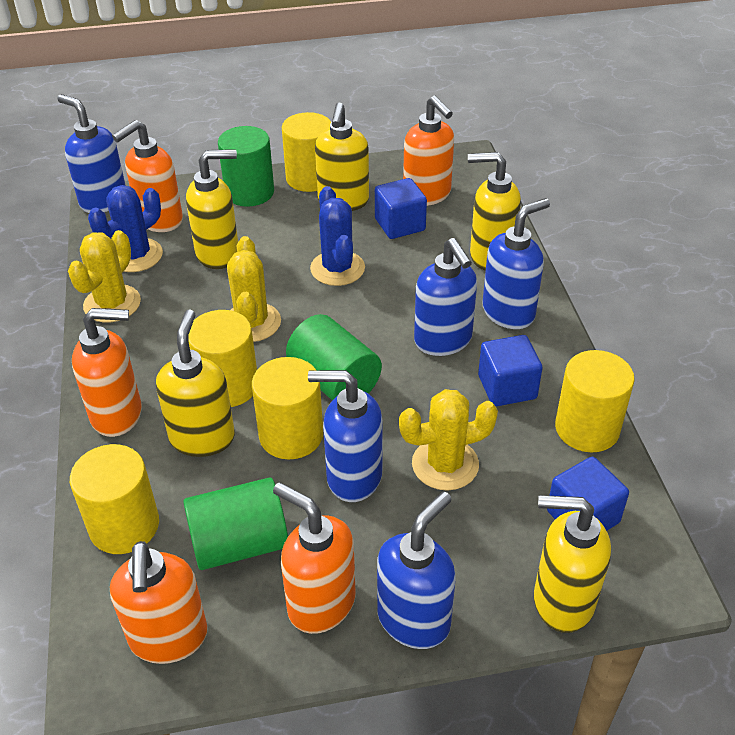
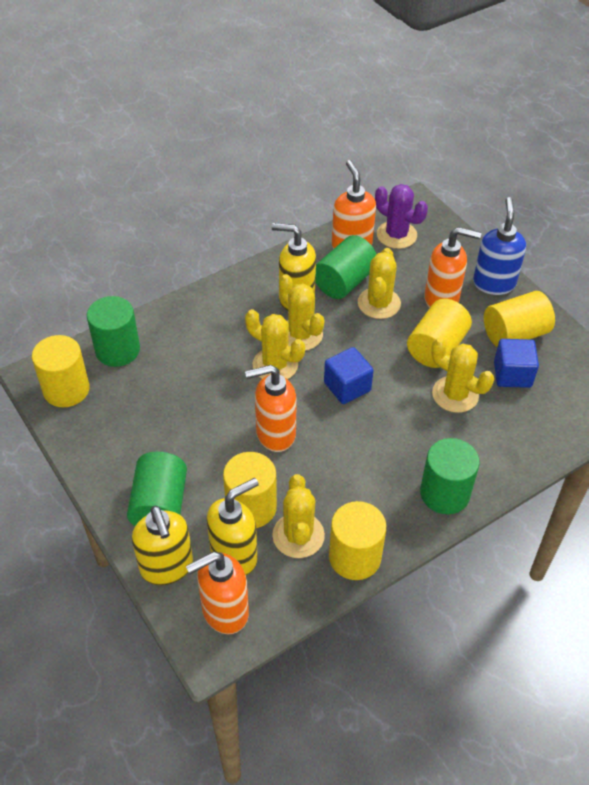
blue cactus: [88,185,163,272] [310,186,365,286] = 2 -> none = 0
blue cube: [375,178,427,239] [478,335,542,407] [547,457,629,531] = 3 -> [324,347,374,404] [494,339,539,388] = 2
blue soap dispenser: [57,94,126,213] [308,370,382,502] [377,491,456,649] [414,238,477,356] [482,198,550,329] = 5 -> [473,197,526,295] = 1
green cylinder: [183,477,288,570] [218,126,274,207] [286,314,382,401] = 3 -> [87,296,140,367] [127,452,187,526] [315,235,377,299] [420,438,480,514] = 4
orange soap dispenser: [72,308,142,437] [110,541,208,664] [112,120,183,232] [273,482,356,634] [403,96,454,206] = 5 -> [186,552,249,634] [245,365,297,452] [332,160,376,249] [424,227,481,308] = 4
purple cactus: none = 0 -> [375,184,428,249] = 1
yellow cactus: [68,230,141,322] [227,236,281,342] [399,389,498,491] = 3 -> [245,309,305,379] [272,474,325,558] [279,274,324,351] [358,248,401,319] [431,338,494,413] = 5
yellow soap dispenser: [156,309,235,457] [186,149,238,269] [315,102,369,211] [468,152,521,271] [534,495,611,633] = 5 -> [132,506,193,585] [207,478,259,575] [271,223,316,311] = 3

